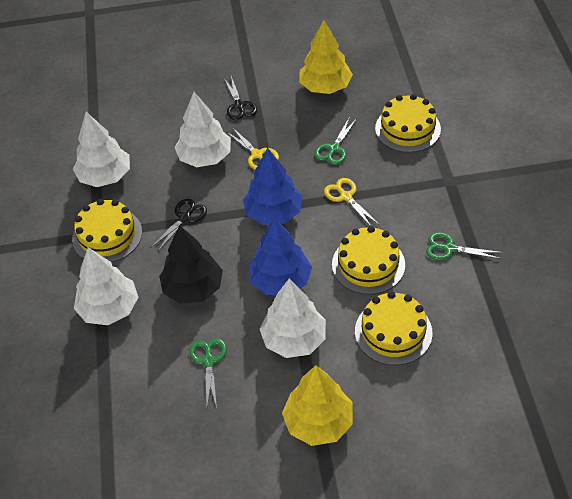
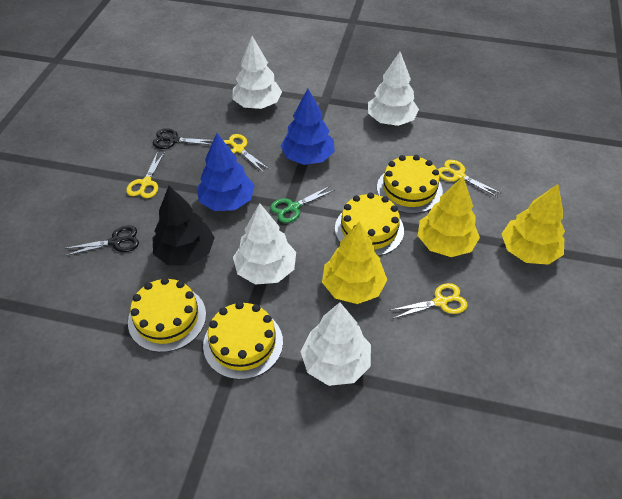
green scissors: [190,338,227,408] [315,117,356,165] [426,232,503,260] = 3 -> [270,186,335,223] = 1
yellow scissors: [227,127,279,170] [324,178,378,226] = 2 -> [126,152,165,198] [223,134,270,173] [391,283,468,319] [438,160,502,198] = 4
yellow tree: [282,365,353,446] [299,20,353,94] = 2 -> [322,222,387,304] [418,176,480,257] [502,184,565,265] = 3

